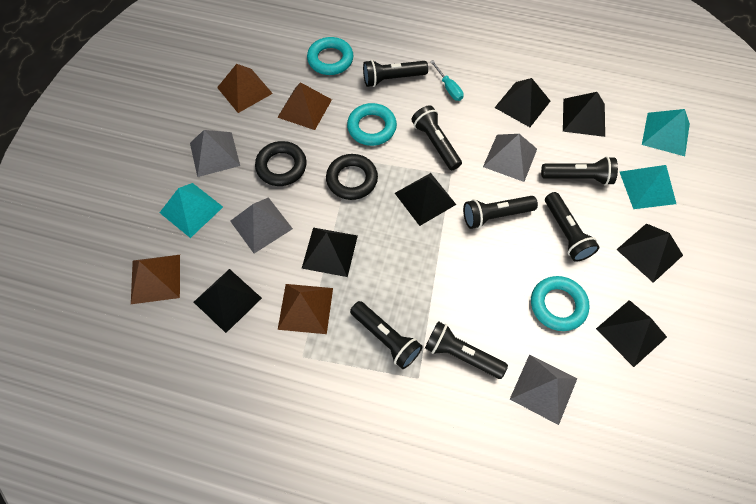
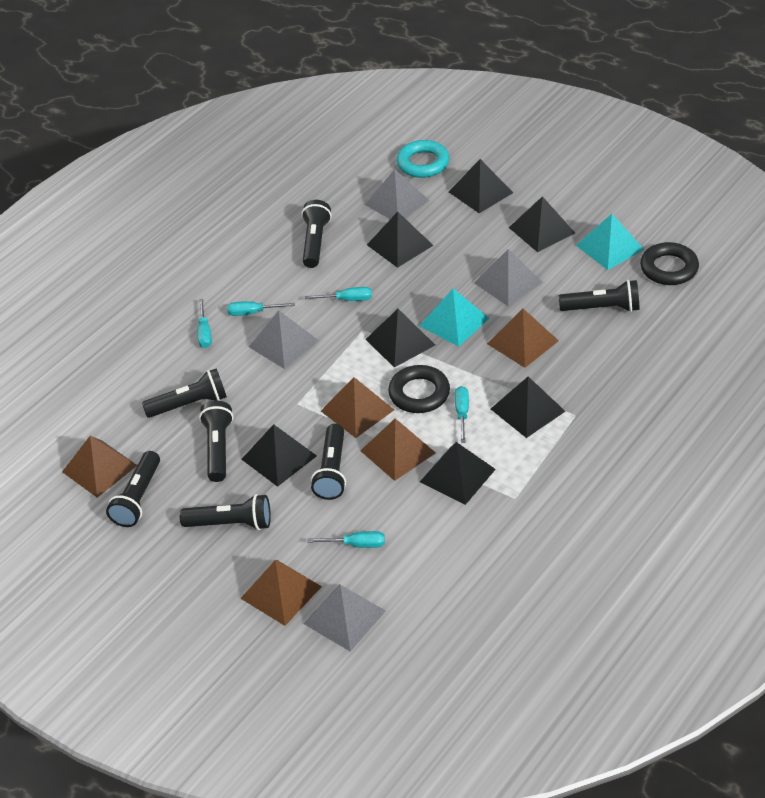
brown pyramid: [131,255,180,304] [217,64,273,113] [277,82,332,130] [278,284,333,334] = 4 -> [62,436,137,498] [240,560,322,626] [321,377,394,438] [360,418,436,481] [487,309,559,368] = 5
turquoise pyramid: [160,183,223,238] [620,165,676,209] [642,109,690,156] = 3 -> [419,289,489,347] [576,214,644,270] = 2
turquoise ring: [307,37,353,75] [347,103,397,146] [531,276,590,331] = 3 -> [396,140,450,178] = 1
turquoise screwdriver: [430,60,464,101] = 1 -> [197,299,212,348] [227,301,295,316] [305,287,372,301] [307,531,385,548] [455,386,469,443] = 5

